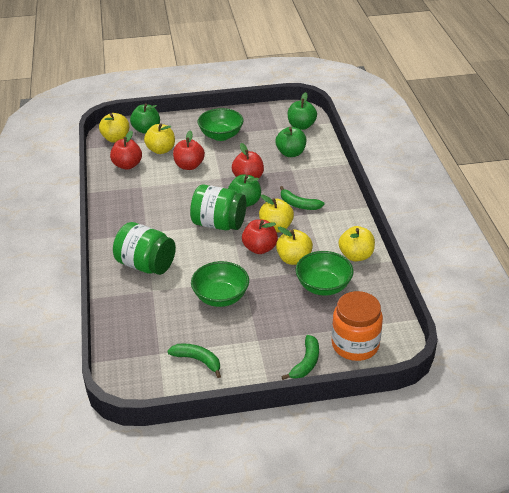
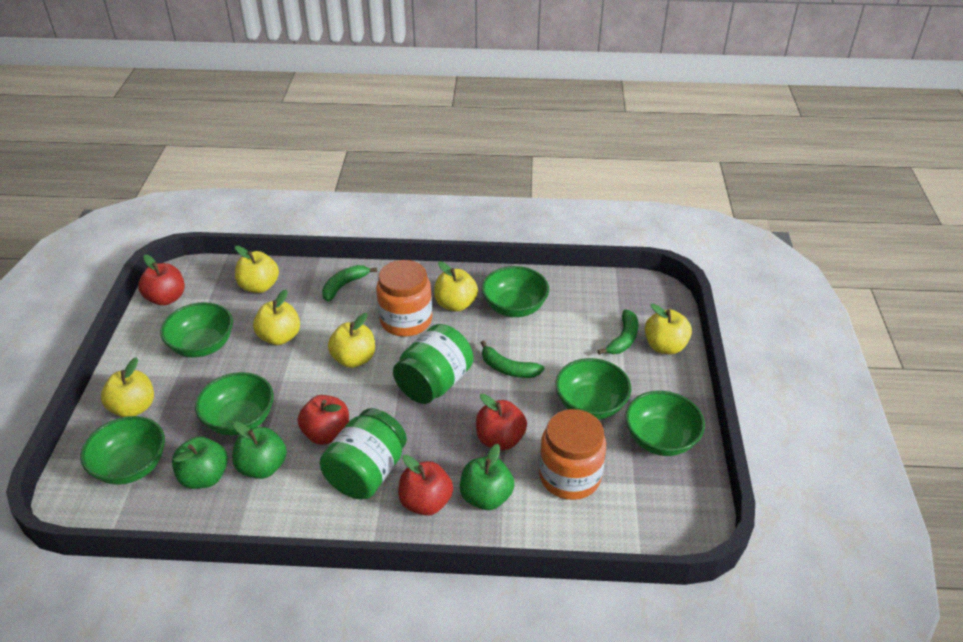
green apple: [130,104,160,134] [228,175,261,207] [275,127,306,157] [288,92,317,130] = 4 -> [172,437,228,489] [232,422,287,479] [460,444,514,510] = 3
green bowl: [191,261,249,307] [198,108,244,141] [295,251,353,296] = 3 -> [81,416,165,485] [160,302,233,358] [195,372,274,436] [482,266,549,317] [555,358,631,420] [625,391,705,456] = 6
orange jar: [332,291,383,361] = 1 -> [376,260,432,337] [539,409,606,500] = 2
yellow apple: [99,113,129,143] [144,123,175,154] [259,195,294,233] [276,227,313,265] [338,226,375,261] = 5 -> [101,357,154,417] [235,246,279,293] [253,290,300,345] [328,313,375,368] [434,261,478,312] [645,304,692,354] = 6

